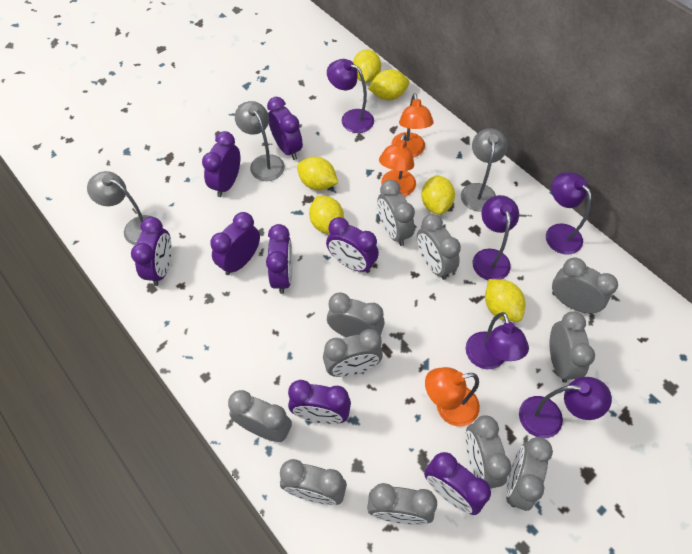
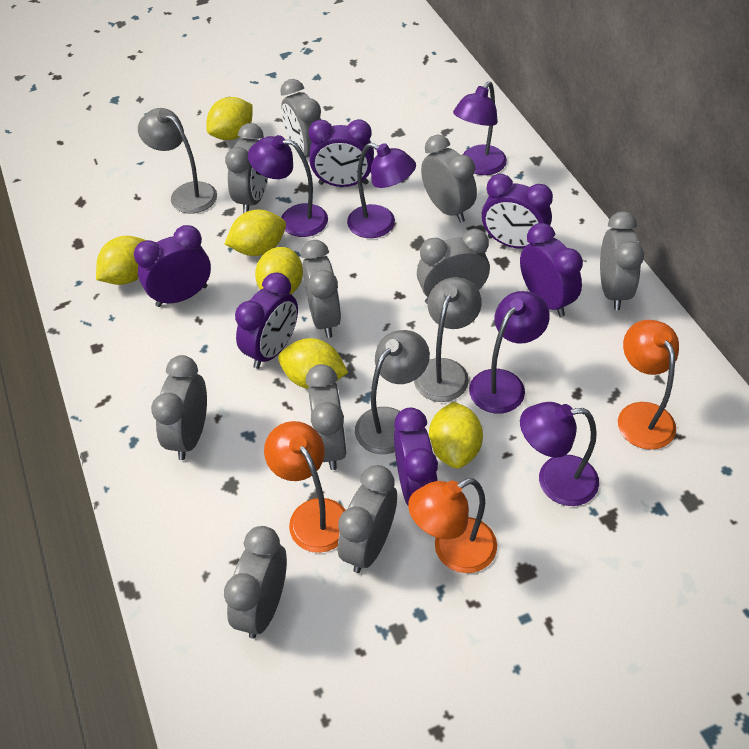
grey clock: [228,390,292,442] [280,459,347,505] [323,329,383,377] [327,293,385,337] [367,483,437,525] [377,180,415,246] [417,214,461,280] [465,415,512,489] [506,437,553,511] [550,311,595,383] [552,258,618,314] = 11 -> [151,355,207,460] [224,526,287,639] [225,123,268,213] [280,79,321,157] [301,240,341,338] [306,364,347,470] [338,465,397,573] [417,229,490,304] [421,135,477,223] [600,211,644,310] = 10
purple clock: [131,217,172,286] [202,131,240,197] [210,212,260,275] [266,224,292,294] [267,97,303,160] [288,380,351,424] [326,217,379,273] [424,452,491,515] = 8 -> [134,225,211,307] [235,272,298,369] [308,119,374,187] [394,407,438,505] [482,174,553,249] [520,223,583,317] = 6

